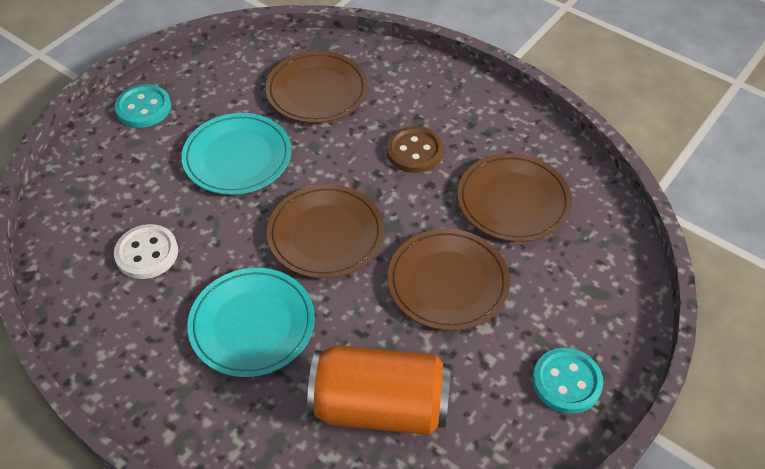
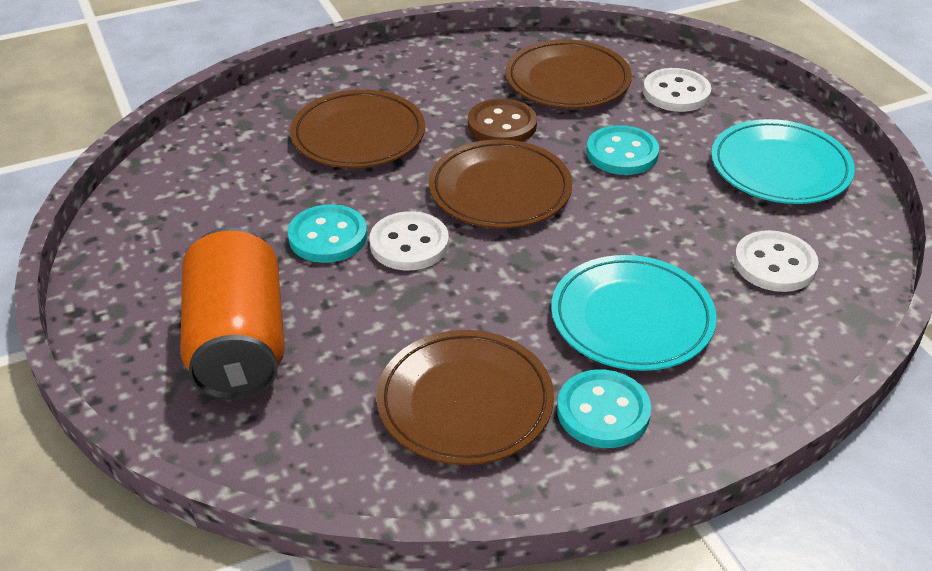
turquoise button: [115,84,171,128] [532,348,603,414] = 2 -> [288,204,367,263] [557,370,651,448] [587,125,659,175] = 3
white button: [114,224,178,279] = 1 -> [369,211,449,271] [643,68,711,112] [734,230,819,292] = 3

